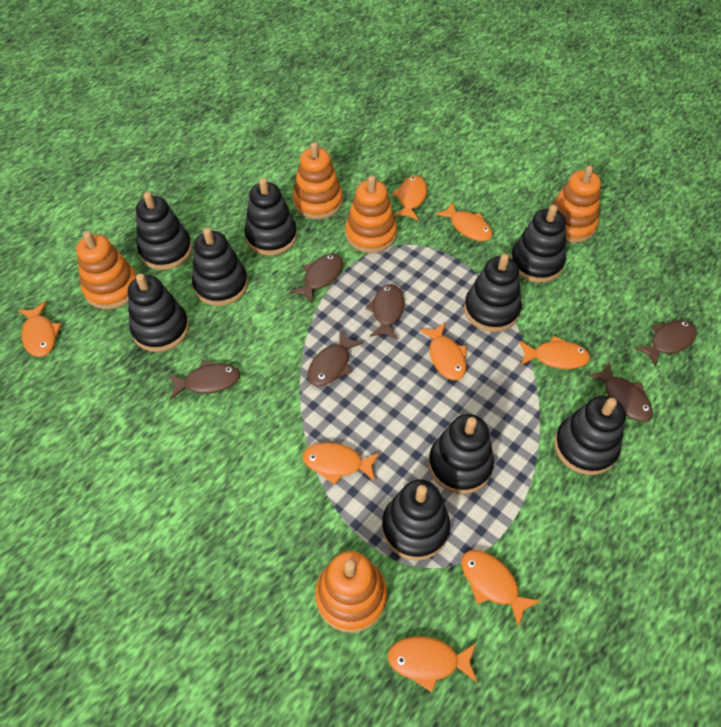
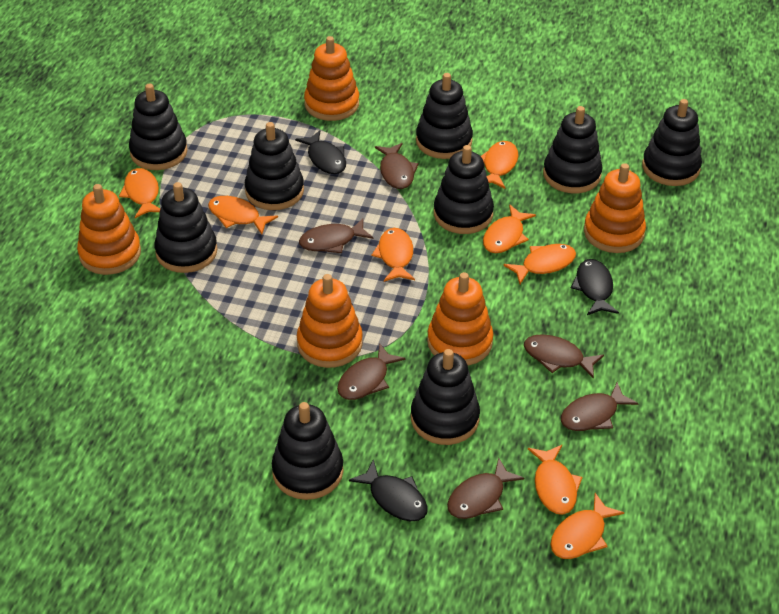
black fish: none = 0 -> [295,131,346,174] [349,459,428,521] [571,259,619,315] = 3

